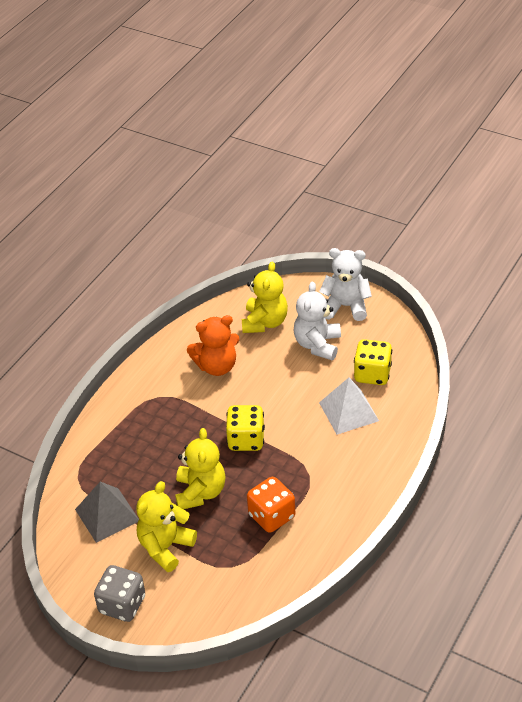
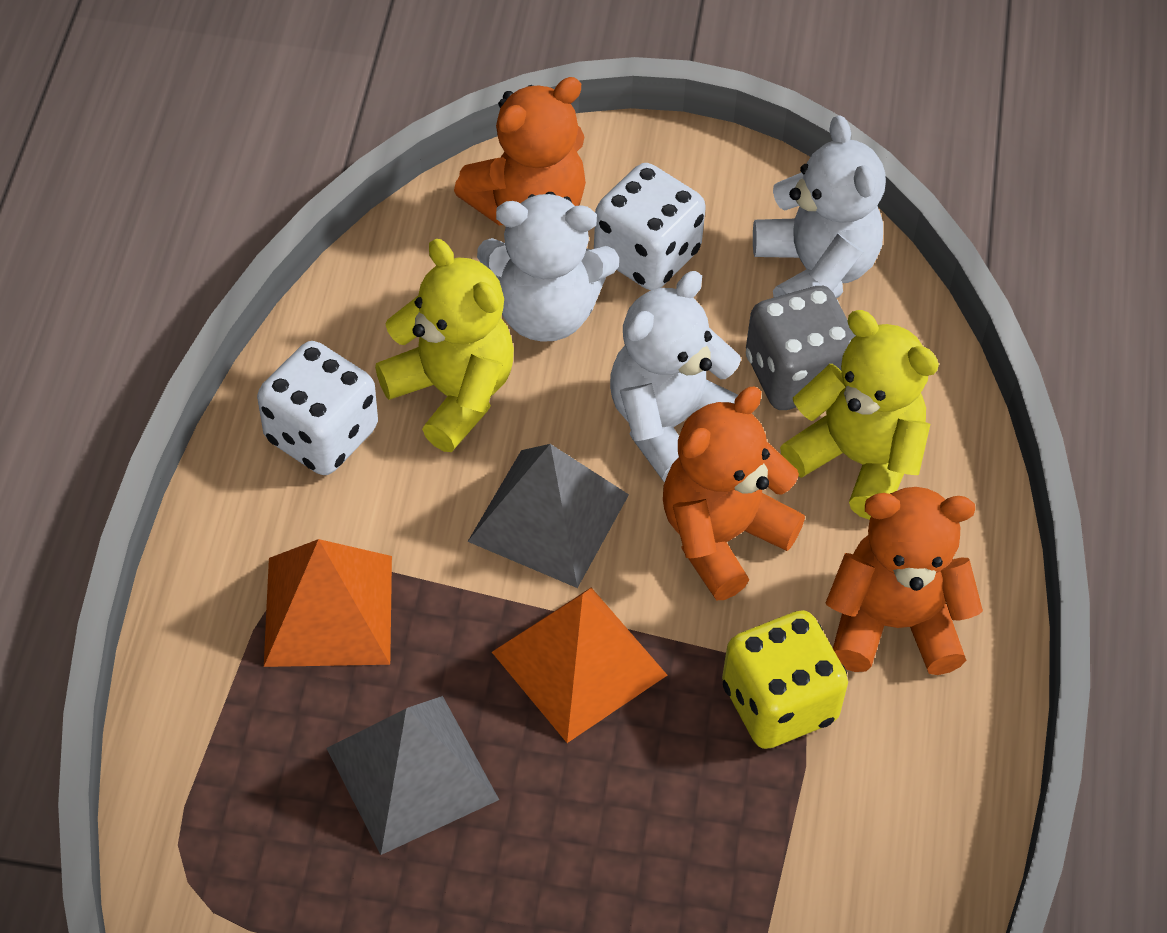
grey pyramid: [75,482,139,543] = 1 -> [326,696,499,855] [468,444,629,588] = 2
orange dice: [247,477,295,533] = 1 -> none = 0
orange pyramid: none = 0 -> [264,539,392,667] [492,588,667,743] = 2
orange teddy bear: [187,315,240,376] = 1 -> [454,77,586,226] [663,387,805,600] [826,487,983,675] = 3
white dice: none = 0 -> [257,341,378,475] [594,163,706,290] = 2
white pyramid: [319,377,379,435] = 1 -> none = 0
white teddy bear: [294,282,341,360] [319,248,372,321] = 2 -> [477,192,619,342] [610,271,741,483] [753,115,886,298] = 3
yellow dice: [226,405,265,451] [354,339,392,385] = 2 -> [722,610,848,749] = 1
yellow teddy bear: [136,481,197,572] [175,428,225,509] [242,261,288,333] = 3 -> [375,239,514,452] [780,310,939,520] = 2

